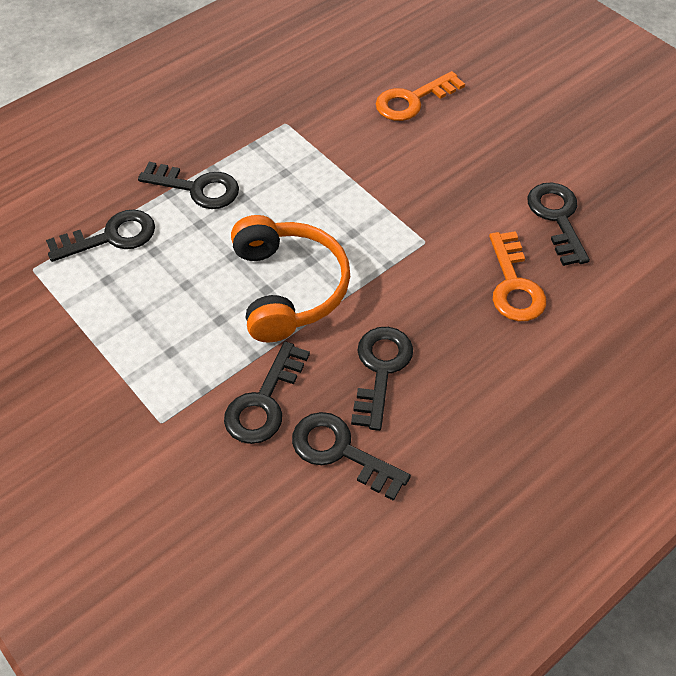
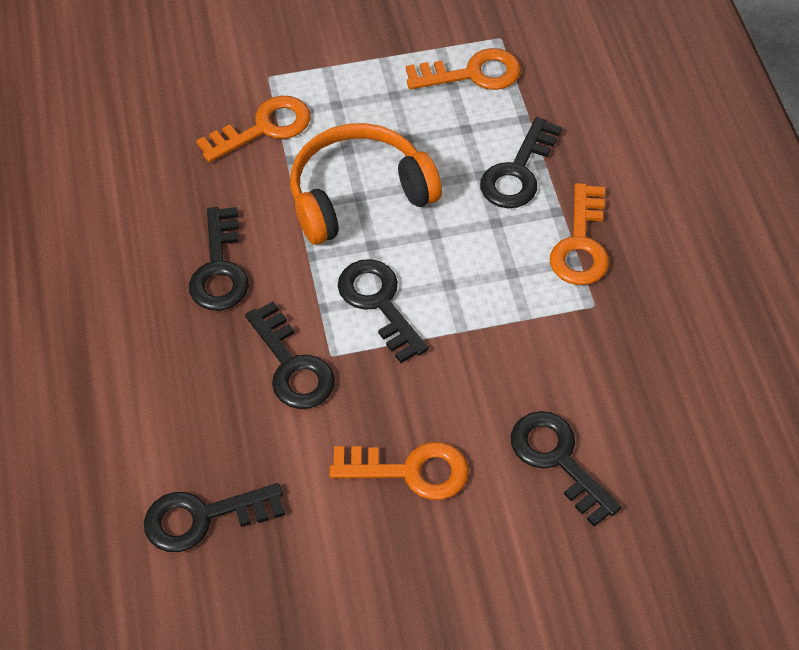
orange key: [376,71,465,121] [489,231,546,321] = 2 -> [196,96,311,162] [329,442,469,500] [406,48,521,90] [550,183,609,285] = 4

